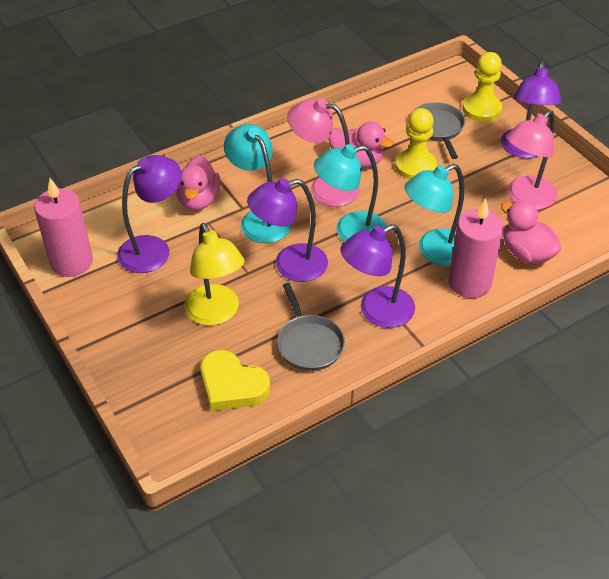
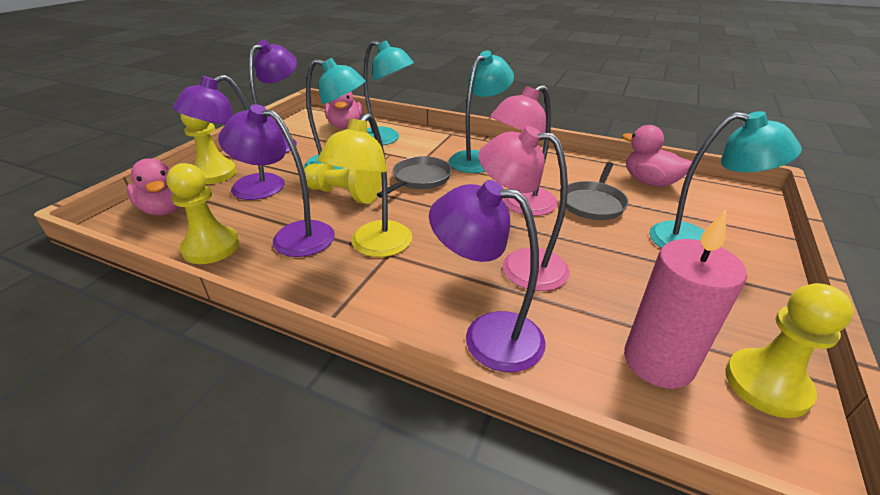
pink candle: [34,178,93,277] [448,198,504,298] = 2 -> [624,210,747,389] = 1
turquoise lamp: [224,124,291,243] [314,144,387,242] [404,164,464,266] = 3 -> [304,58,365,170] [363,40,414,145] [449,51,514,173] [650,111,802,248] = 4
yellow heart: [201,350,270,411] = 1 -> none = 0
yellow pawn: [395,108,437,180] [463,52,502,122] = 2 -> [166,163,240,264] [181,114,237,184] [304,163,382,204] [725,283,854,418] = 4

